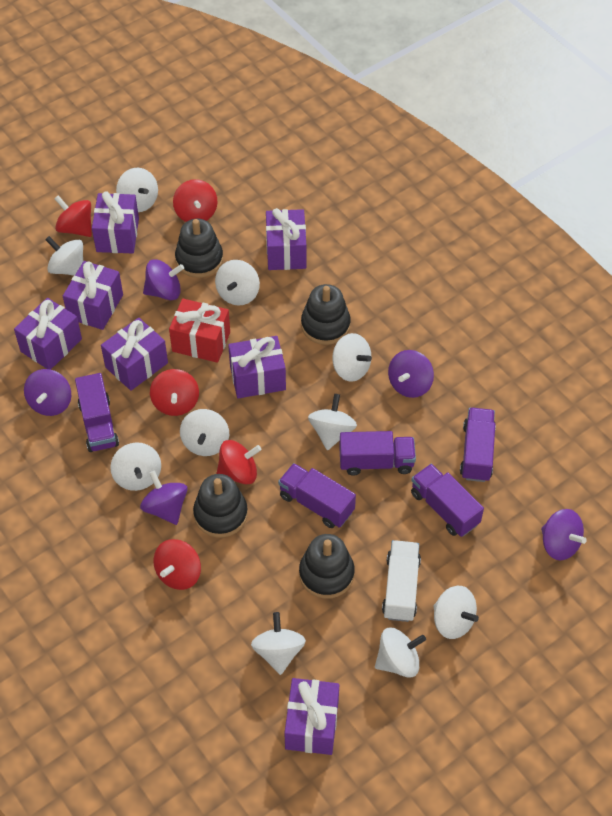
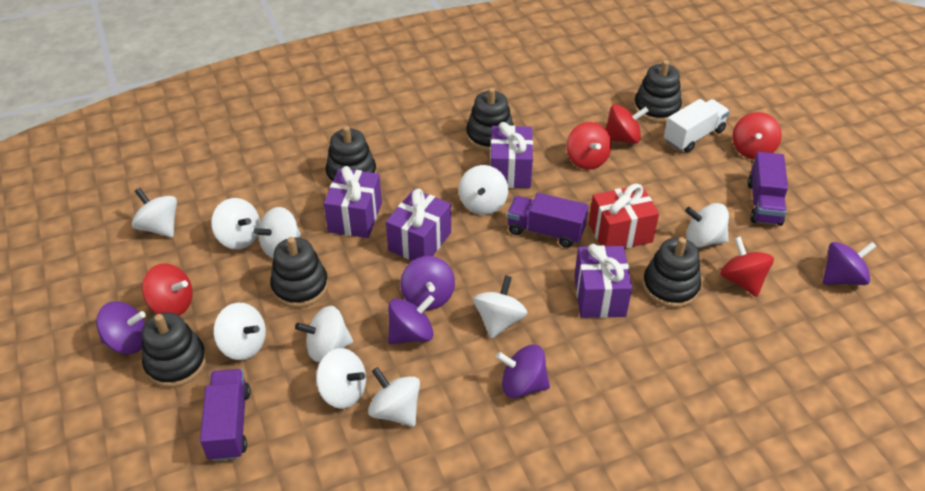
black stacking toy: [175,219,223,278] [193,474,248,538] [299,534,355,599] [301,284,351,345] = 4 -> [142,312,207,388] [270,237,328,308] [326,126,377,185] [466,87,514,152] [634,60,682,123] [642,237,701,308] = 6
purple gift: [14,298,82,370] [63,261,123,330] [92,191,139,254] [101,317,168,391] [228,336,286,398] [266,208,306,270] [284,678,339,755] = 7 -> [324,166,382,238] [386,189,451,261] [490,122,533,188] [574,244,632,318] = 4
purple truck: [75,373,119,452] [278,463,356,528] [339,431,416,476] [411,464,484,537] [460,408,496,482] = 5 -> [200,369,250,461] [507,193,588,248] [748,152,788,226] = 3

